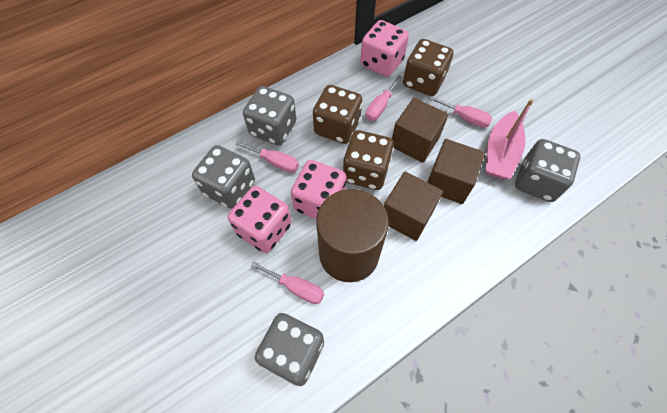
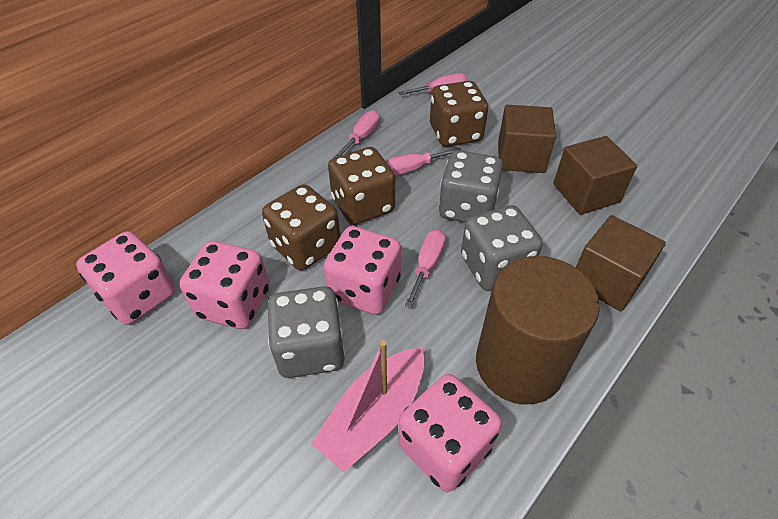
grey dice: [192,145,255,209] [243,86,297,145] [255,313,324,386] [515,139,580,202] = 4 -> [268,286,345,378] [439,150,503,223] [461,205,542,291] = 3
pink dice: [228,186,292,253] [291,160,347,219] [360,20,409,77] = 3 -> [76,231,175,325] [179,241,270,329] [324,226,401,315] [398,374,502,492] = 4

